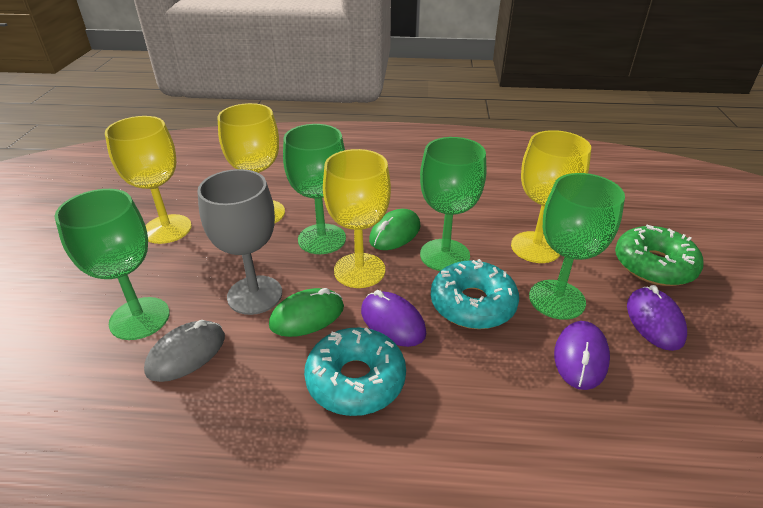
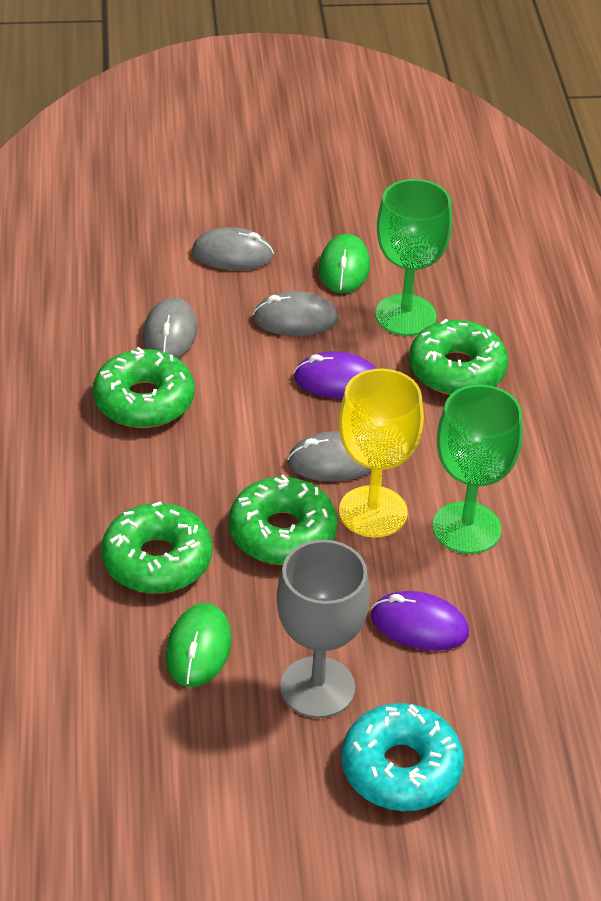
green donut: [615,224,704,286] = 1 -> [93,347,194,428] [101,501,212,594] [229,474,338,565] [409,319,508,395] = 4
green goblet: [55,189,170,340] [283,124,346,254] [420,137,486,271] [529,173,625,320] = 4 -> [375,179,452,336] [432,384,523,554] = 2
grey mouse: [144,320,225,382] = 1 -> [143,297,197,358] [192,227,274,270] [253,291,338,336] [287,431,371,482] = 4
purple mouse: [361,290,426,347] [554,321,610,390] [627,285,687,351] = 3 -> [294,351,376,399] [371,591,469,651] = 2
turquoise donut: [304,327,406,416] [431,259,519,329] = 2 -> [341,703,464,811] = 1
yellow goblet: [105,116,192,244] [217,103,285,223] [323,149,391,288] [511,130,591,263] = 4 -> [339,369,424,538] = 1

